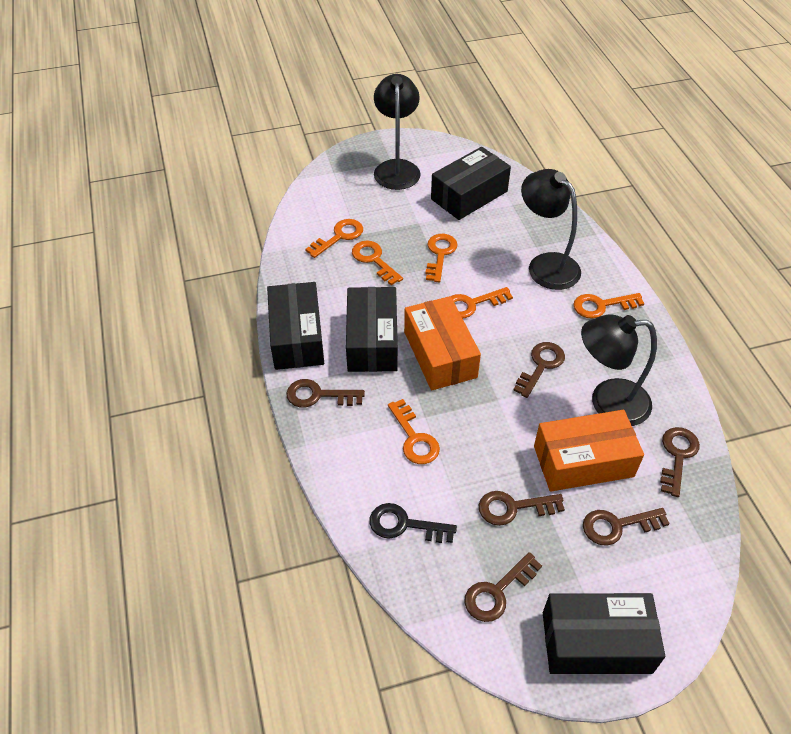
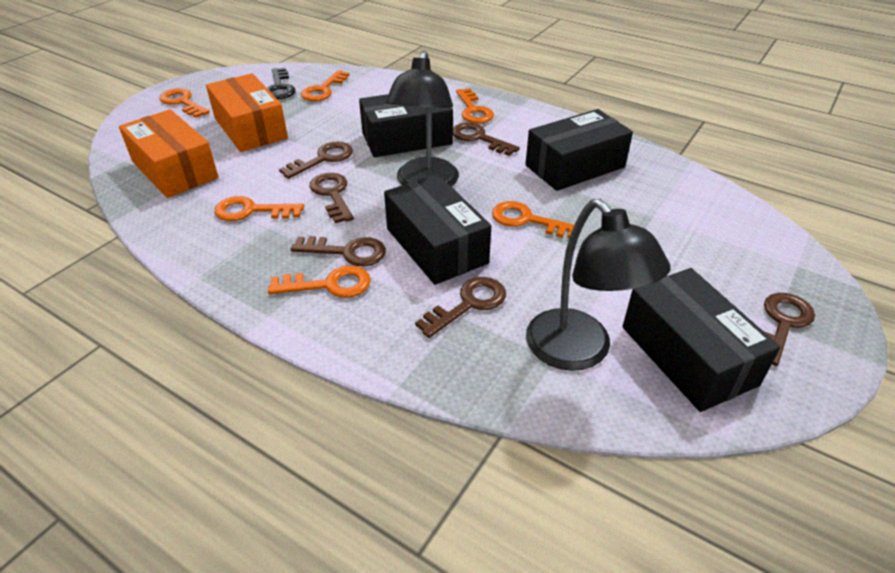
black lamp: [374,74,421,190] [521,169,581,290] [581,314,657,426] = 3 -> [386,51,459,187] [526,199,671,371] = 2

